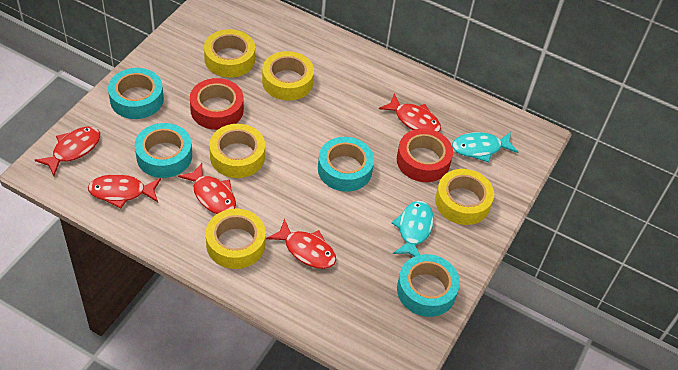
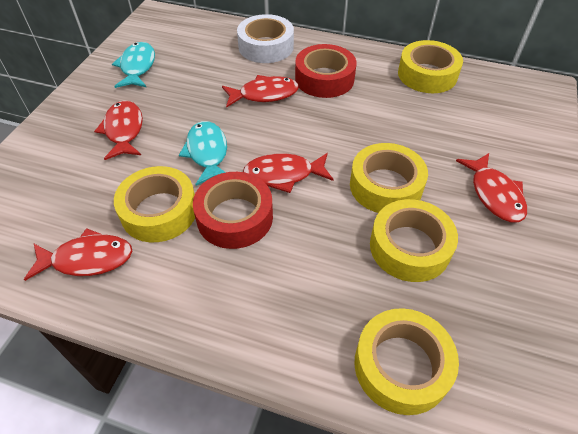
turquoise tape: [108,68,164,119] [135,123,192,178] [318,137,374,191] [397,254,460,317] = 4 -> none = 0
white tape: none = 0 -> [237,14,294,63] = 1

